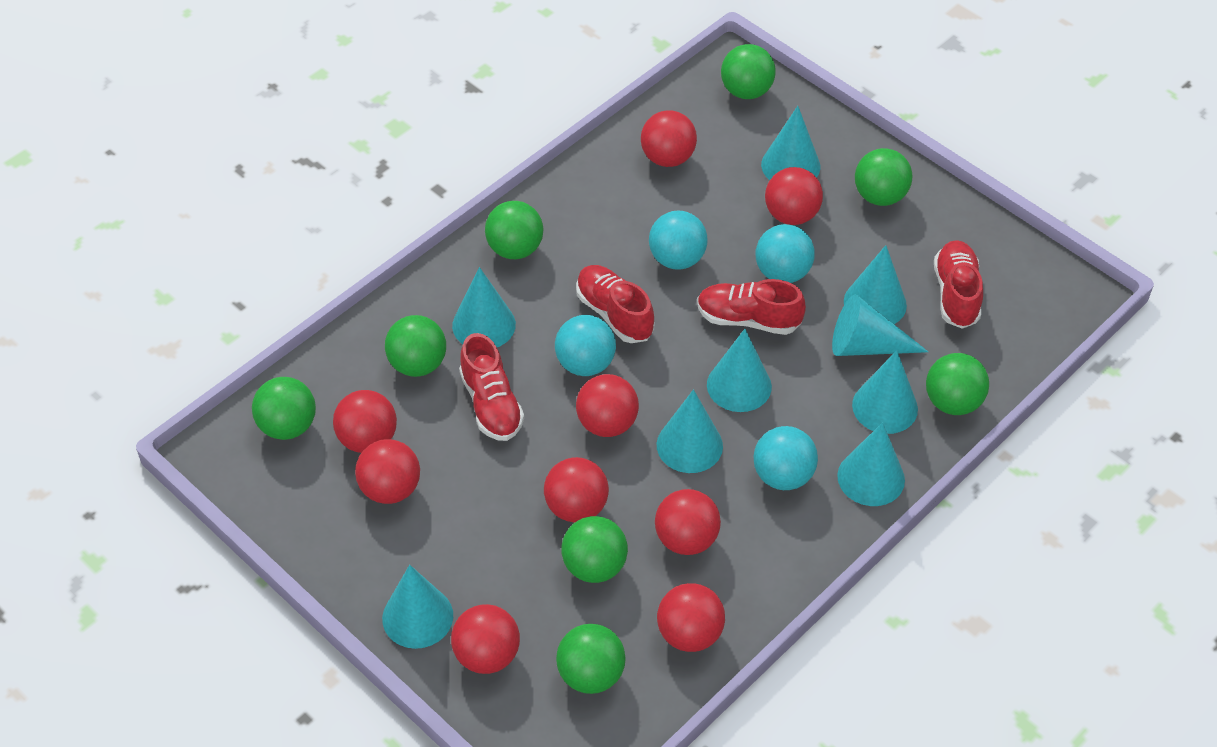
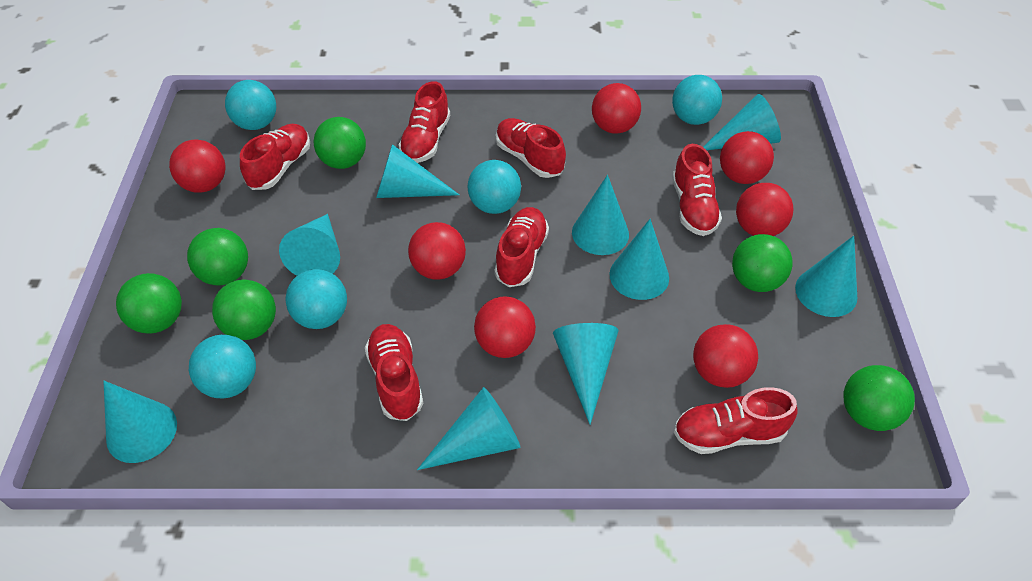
green ball: [252,377,316,440] [385,315,446,377] [485,201,544,259] [556,624,626,694] [561,516,628,583] [721,44,776,99] [855,148,912,206] [926,353,989,415] = 8 -> [116,273,182,334] [187,228,248,285] [212,280,276,340] [314,117,366,169] [732,234,793,292] [844,365,915,431] = 6
red ball: [333,390,397,453] [355,439,420,504] [451,604,520,674] [544,457,609,522] [576,374,639,437] [641,110,697,167] [655,489,721,555] [657,583,725,652] [765,167,823,225] = 9 -> [169,140,225,193] [408,222,466,280] [474,296,536,358] [592,83,641,134] [693,324,758,388] [720,131,774,184] [736,183,793,236] = 7
red shoe: [459,333,524,441] [576,265,654,343] [697,279,806,335] [934,240,983,329] = 4 -> [240,124,310,190] [365,324,424,421] [398,81,450,163] [494,207,549,287] [496,118,566,178] [672,144,722,236] [674,387,798,454] = 7
turquoise ball: [555,315,616,376] [649,211,708,270] [753,426,818,490] [756,224,815,283] = 4 -> [189,335,256,398] [225,80,276,130] [285,269,347,329] [467,160,521,214] [672,75,722,125] = 5

